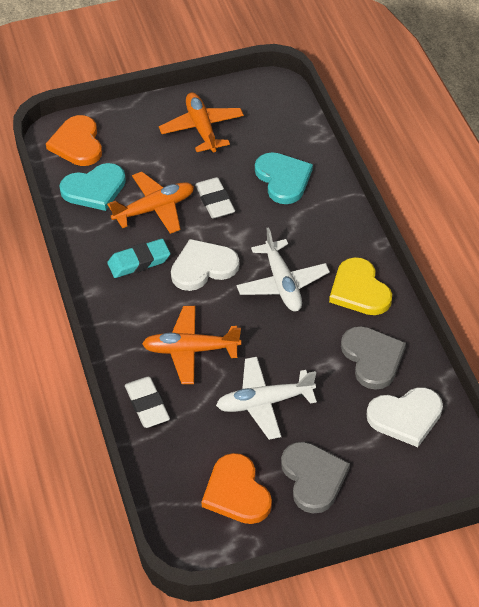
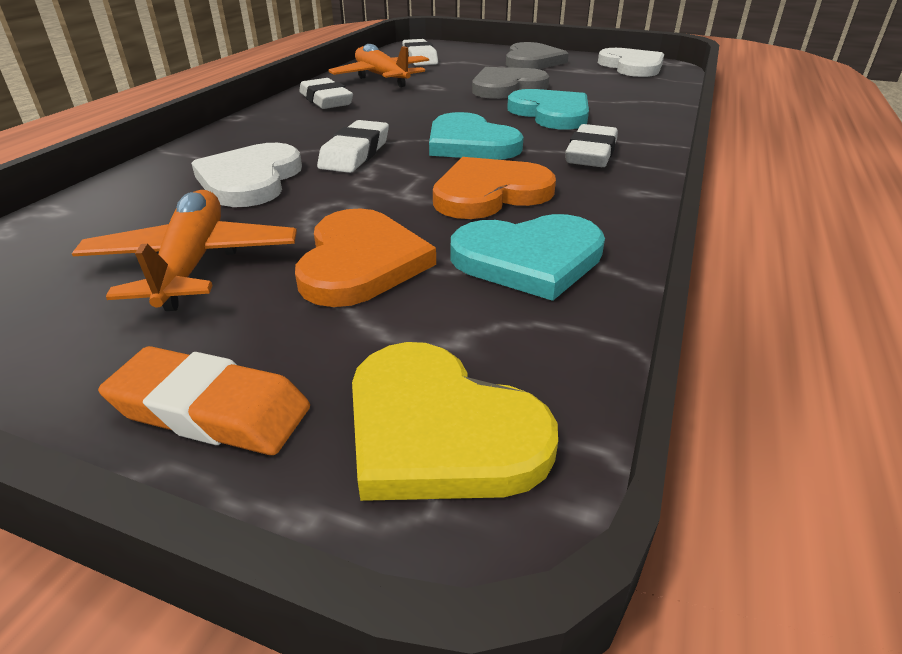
orange eraser: none = 0 -> [98,346,310,455] = 1
orange plane: [107,172,194,234] [142,306,241,384] [159,92,244,152] = 3 -> [72,190,297,311] [328,44,429,87] = 2
turquoise eraser: [107,239,170,278] = 1 -> none = 0
turquoise heart: [59,163,126,211] [255,152,313,204] = 2 -> [429,112,524,160] [451,214,605,301] [507,89,589,130] = 3
white eraser: [125,377,170,428] [195,177,235,219] = 2 -> [299,78,353,109] [317,120,389,173] [402,39,438,66] [565,124,618,167] = 4
white plane: [216,357,317,440] [236,227,330,311] = 2 -> none = 0

